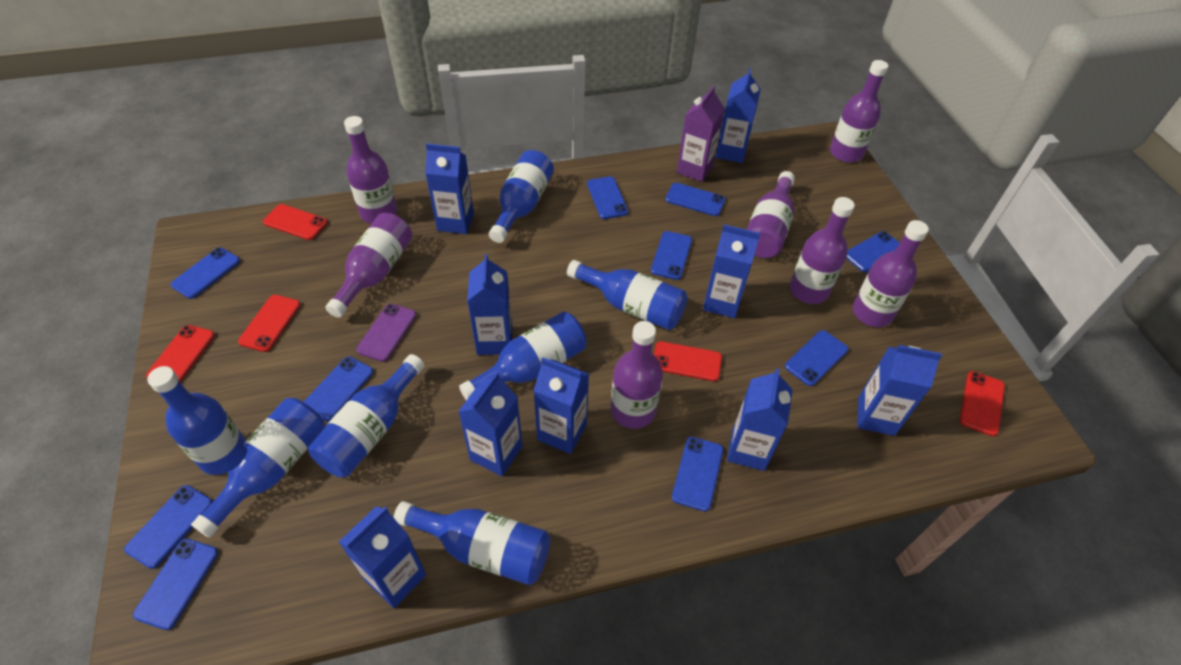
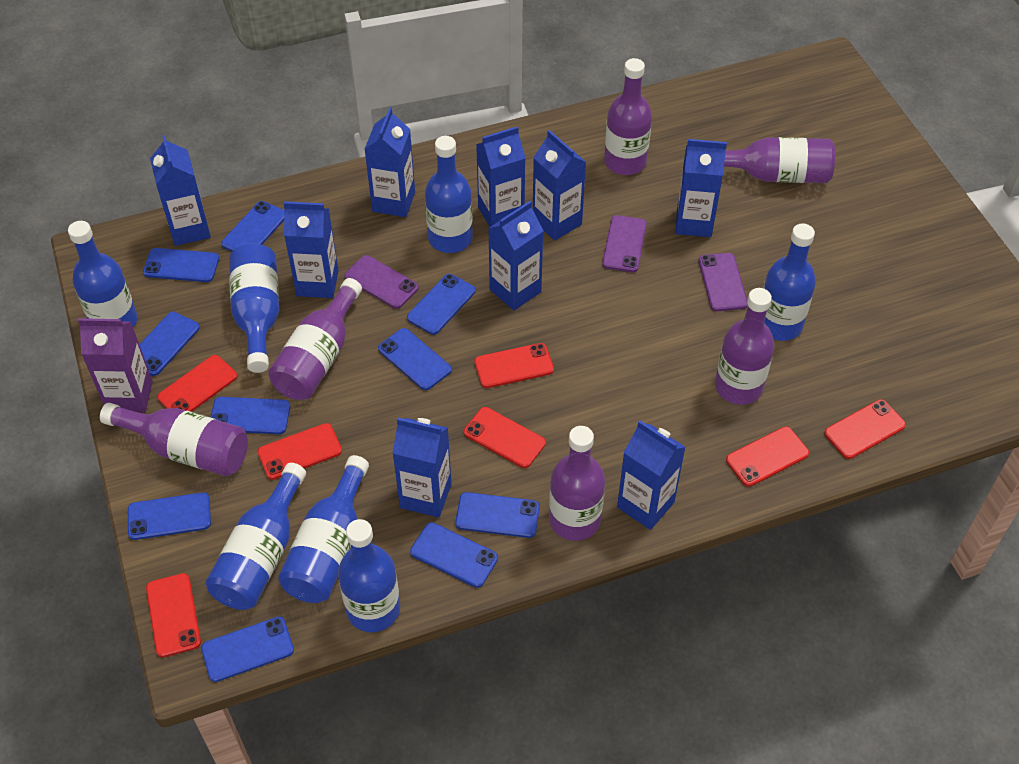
purple bottle: [325,213,413,318] [344,116,397,224] [611,321,663,429] [747,171,795,258] [790,197,855,304] [830,60,888,163] [853,220,929,327] = 7 -> [100,403,248,477] [268,278,362,400] [549,426,605,541] [604,58,652,175] [715,288,775,405] [724,137,835,183] = 6
purple phone: [356,304,417,362] = 1 -> [344,255,419,309] [602,215,647,272] [699,253,748,311] = 3
red phone: [146,325,215,382] [238,295,301,352] [263,204,328,240] [654,341,722,381] [960,371,1005,436] = 5 -> [146,573,201,657] [157,355,237,412] [257,423,342,480] [464,407,546,468] [474,343,554,388] [726,427,809,487] [824,399,906,459] = 7

